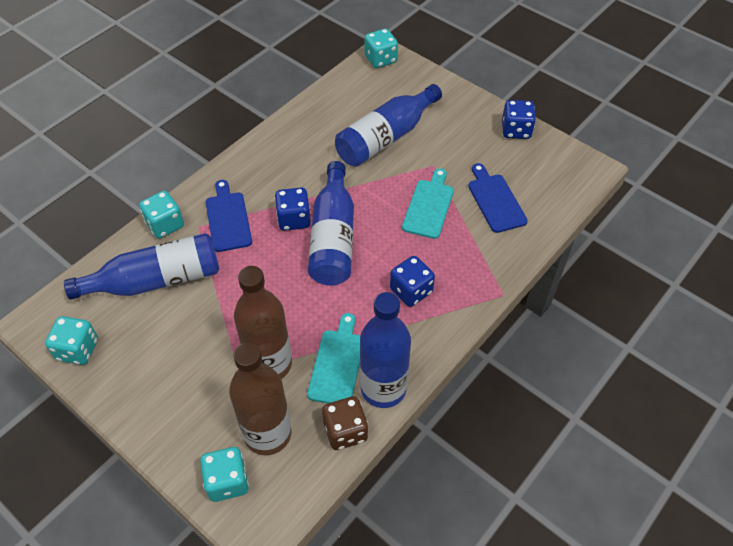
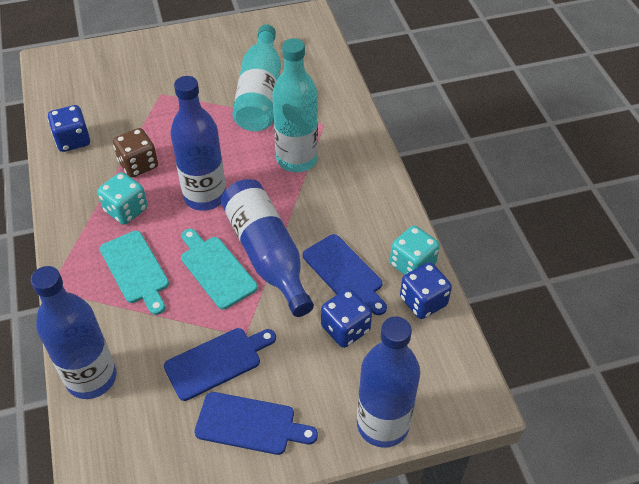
blue cutting board: [206,180,252,252] [468,163,528,233] = 2 -> [164,328,276,401] [194,392,318,455] [303,234,387,315] = 3
brown bottle: [229,342,291,455] [234,266,292,379] = 2 -> none = 0
turquoise bottle: none = 0 -> [232,24,281,131] [272,38,318,172] = 2
turquoise dice: [45,316,98,365] [139,191,184,238] [200,447,249,502] [365,29,398,68] = 4 -> [98,172,148,225] [390,226,440,275] = 2

